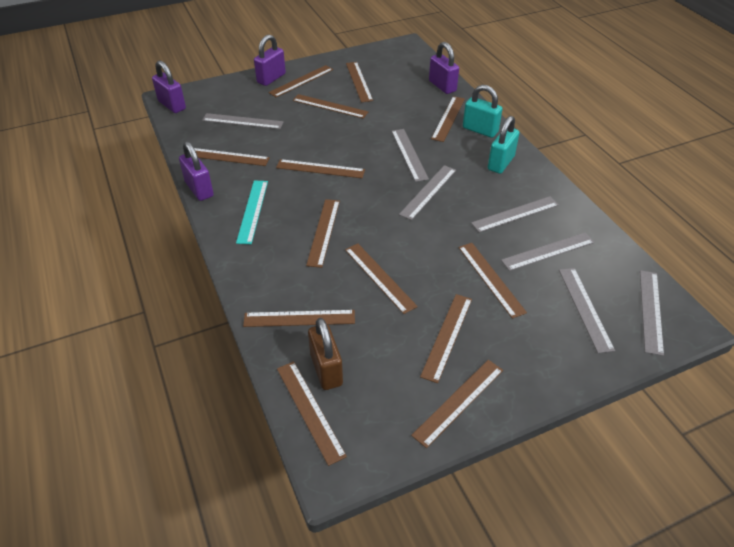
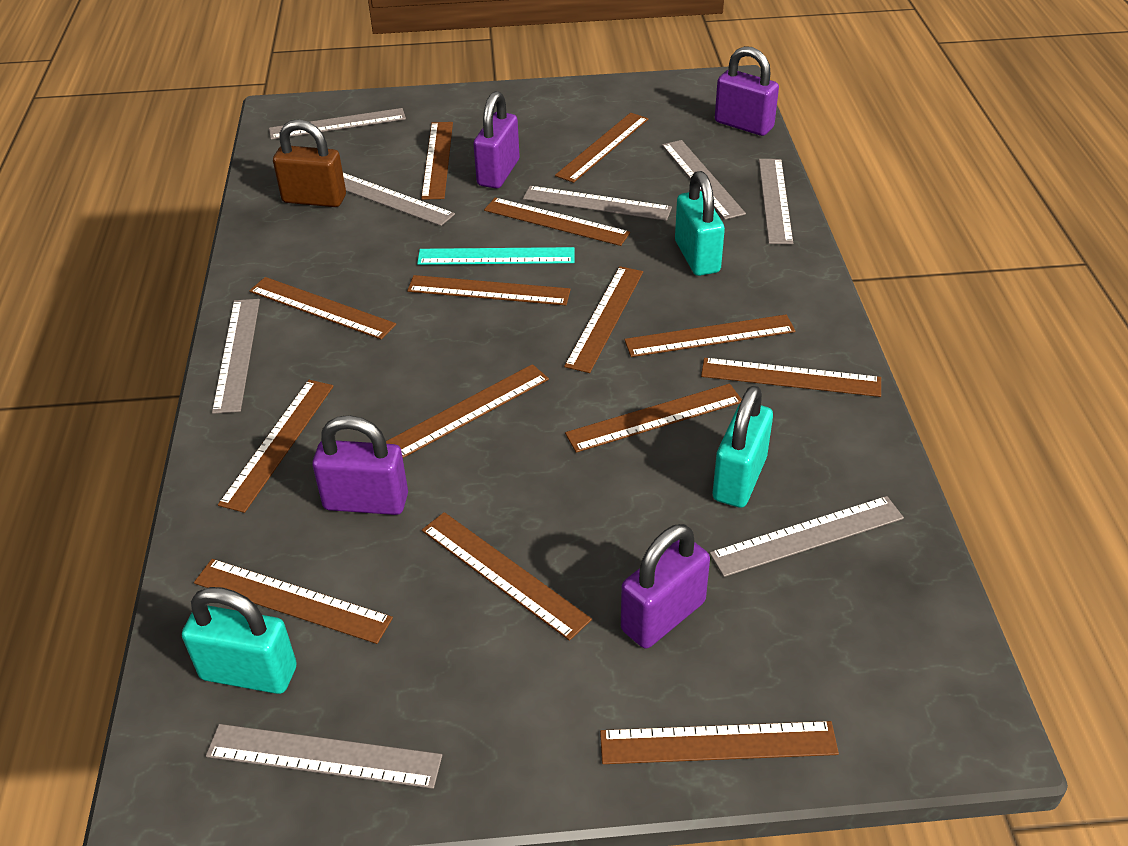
brown ruler: [194,148,270,166] [243,310,355,327] [268,65,333,97] [276,159,365,178] [277,361,347,466] [292,94,368,119] [306,199,340,268] [345,244,418,314] [346,62,373,102] [411,360,503,448] [420,294,472,383] [431,96,465,142] [458,243,527,319] = 13 -> [194,559,393,644] [218,380,334,513] [249,277,396,339] [386,364,549,458] [407,275,571,305] [421,122,453,200] [422,512,592,641] [484,198,630,246] [555,113,648,183] [564,266,643,373] [565,383,742,453] [600,721,839,764] [624,314,795,357] [701,358,881,397] = 14
grey ruler: [202,113,284,129] [391,129,429,182] [399,165,456,220] [471,196,559,232] [501,232,595,271] [559,268,615,353] [640,270,664,356] = 7 -> [206,724,442,789] [212,299,260,414] [269,108,406,140] [343,173,455,226] [523,186,672,221] [662,140,746,220] [709,496,904,577] [759,159,793,244] = 8
turquoise padlock: [463,85,502,138] [488,116,520,174] = 2 -> [182,587,297,694] [675,171,725,276] [712,385,773,508] = 3

